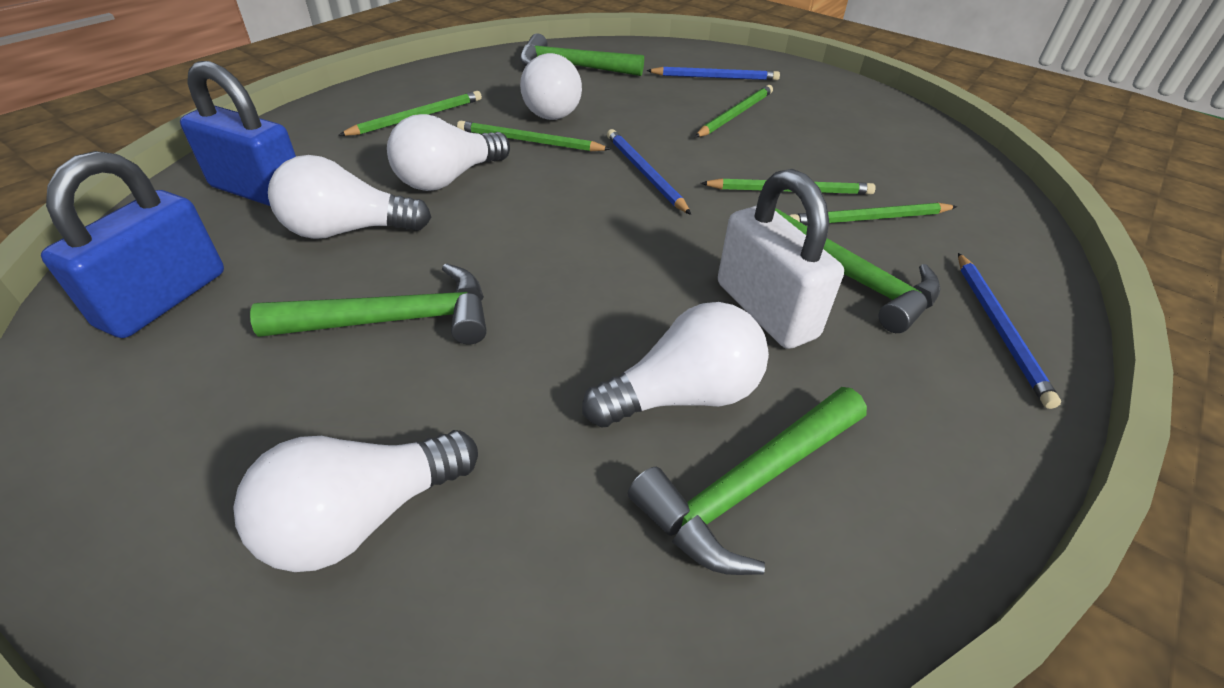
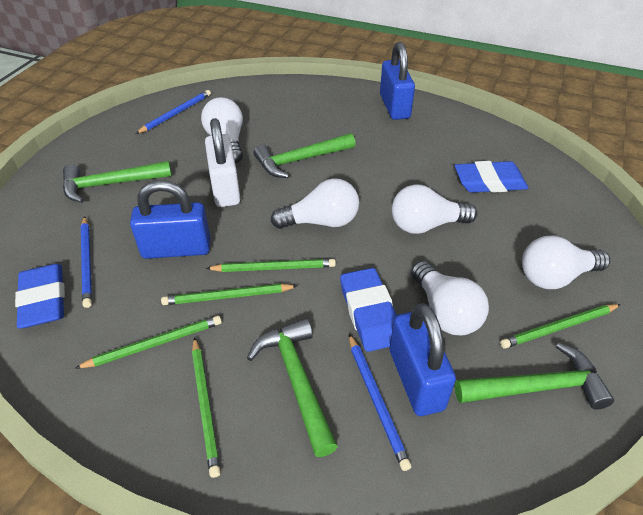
blue eraser: none = 0 -> [15,264,65,328] [340,268,397,352] [455,161,528,193] = 3
blue padlock: [41,151,224,338] [180,61,296,206] = 2 -> [130,180,210,259] [380,42,415,120] [390,303,456,416] = 3

